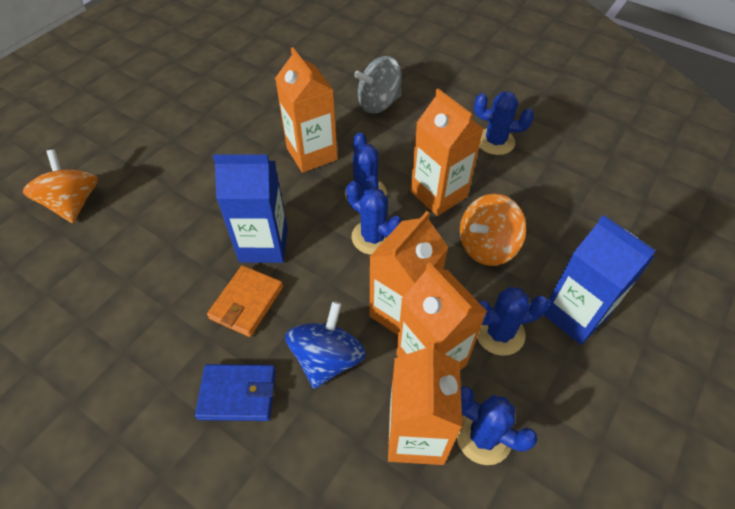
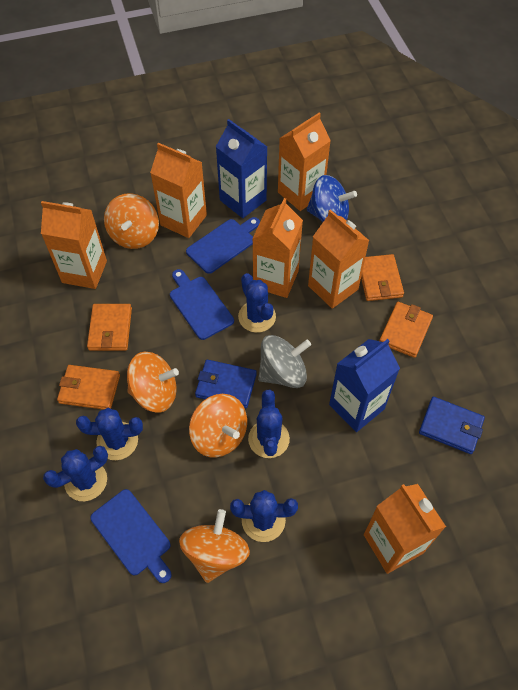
blue cutting board: none = 0 -> [90,489,171,583] [170,269,234,340] [186,217,260,274] = 3
blue wallet: [195,364,276,421] = 1 -> [195,360,257,408] [419,397,485,454] = 2
orange carton: [275,47,338,173] [370,211,449,335] [388,342,462,465] [396,262,487,370] [410,89,484,216] = 5 -> [41,201,107,289] [150,143,207,238] [252,198,303,298] [278,113,331,211] [308,209,369,309] [364,484,446,574] = 6
orange spinning top: [23,149,98,223] [460,194,526,266] = 2 -> [104,193,159,249] [127,352,179,412] [179,509,250,583] [189,394,247,458] = 4
orange wallet: [207,265,283,337] = 1 -> [57,365,120,410] [87,304,132,351] [361,254,404,301] [379,302,433,358] = 4

